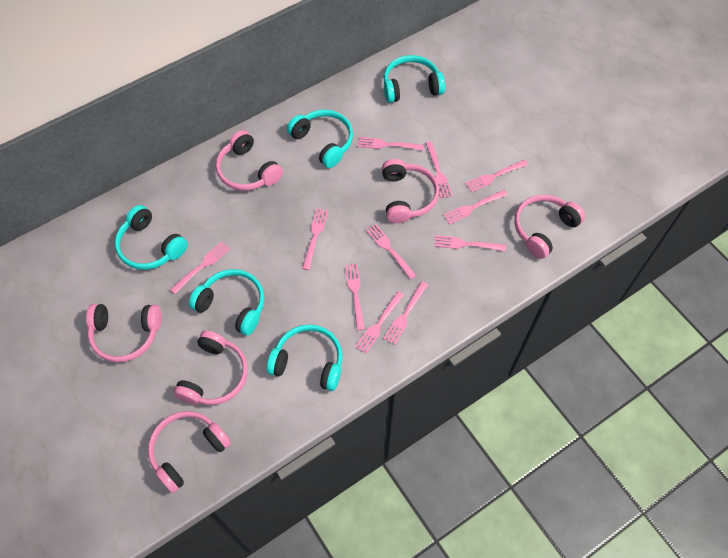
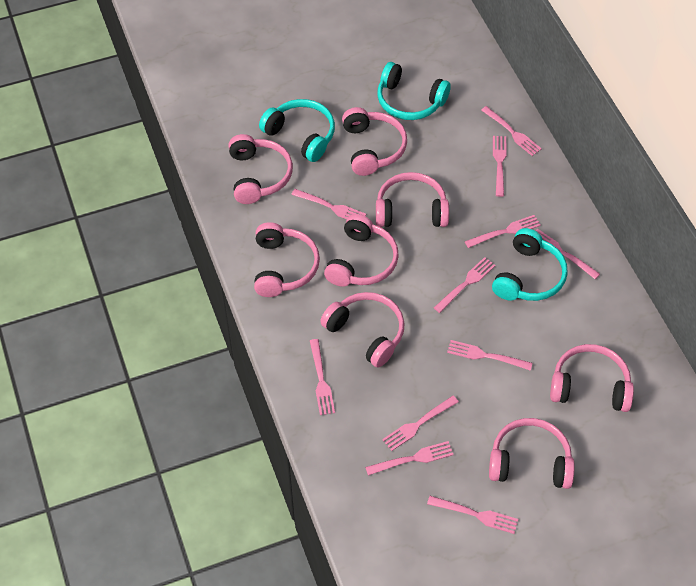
pink headphones: [86,304,162,363] [148,411,231,493] [173,330,248,405] [216,130,283,191] [382,159,439,223] [514,195,585,259] = 6 -> [228,134,293,204] [254,222,320,297] [320,292,405,368] [324,214,399,287] [342,107,407,176] [376,172,449,227] [489,418,575,489] [550,344,634,412] = 8
turquoise headphones: [115,205,188,270] [189,269,264,336] [266,324,342,391] [287,110,353,168] [384,55,445,103] = 5 -> [259,99,335,162] [377,62,451,120] [492,228,568,301] = 3

